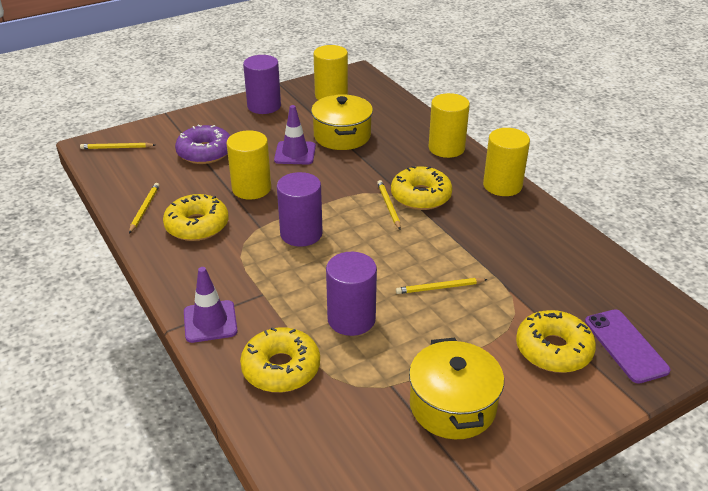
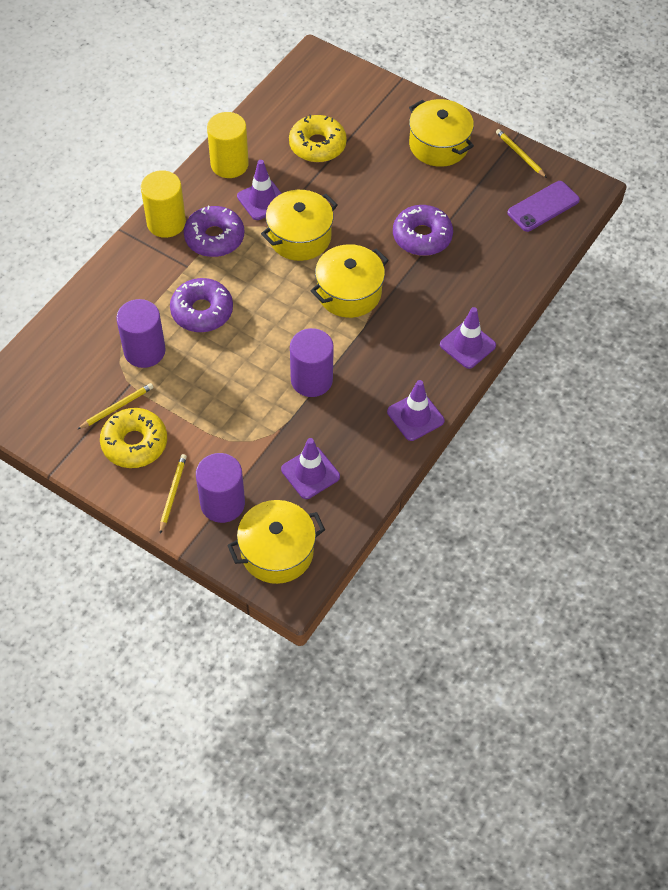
purple donut: [175,124,230,164] = 1 -> [170,278,233,332] [184,206,244,257] [393,205,453,256] = 3
purple traffic cone: [184,267,238,343] [274,105,316,164] = 2 -> [237,160,282,220] [281,438,340,499] [387,380,444,441] [440,307,496,369] = 4
yellow cylinder: [227,130,271,200] [314,45,348,100] [428,93,470,158] [483,128,530,196] = 4 -> [141,170,186,238] [207,112,249,178] = 2
yellow donut: [163,194,228,241] [240,327,320,393] [391,166,453,210] [516,310,596,373] = 4 -> [100,408,167,468] [289,115,347,162] = 2
yellow pencil: [80,143,155,149] [129,183,160,233] [377,180,401,229] [396,278,488,294] = 4 -> [78,383,153,429] [160,454,187,534] [496,129,547,178] = 3
yellow pot: [311,94,373,150] [409,338,504,439] = 2 -> [227,500,325,584] [261,190,338,261] [311,244,389,318] [409,99,474,167] = 4

